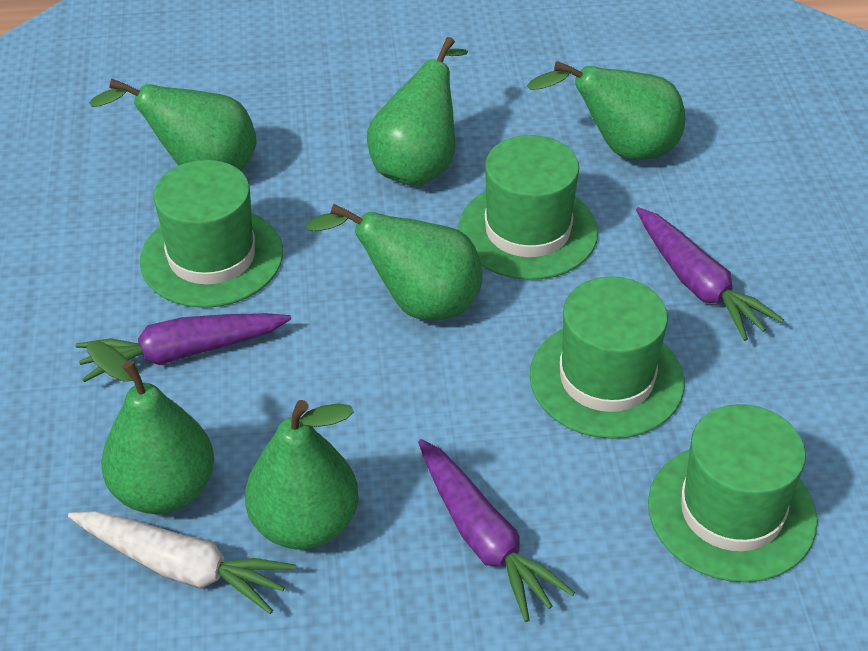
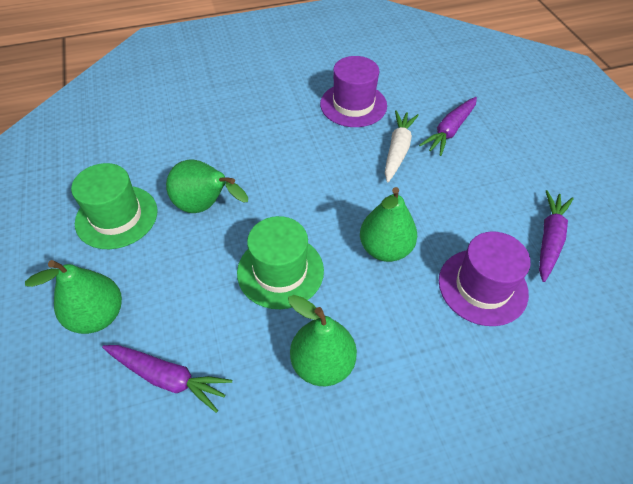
green hat: [140,160,283,308] [458,135,598,280] [530,277,685,439] [648,404,818,582] = 4 -> [71,163,158,249] [237,216,324,309] = 2
green pear: [87,340,214,514] [89,79,257,171] [245,400,359,550] [306,204,482,320] [367,37,468,186] [527,61,685,160] = 6 -> [25,260,122,334] [166,159,248,213] [288,295,357,386] [360,187,417,262] = 4
purple hat: none = 0 -> [320,56,387,127] [439,232,530,326] = 2

